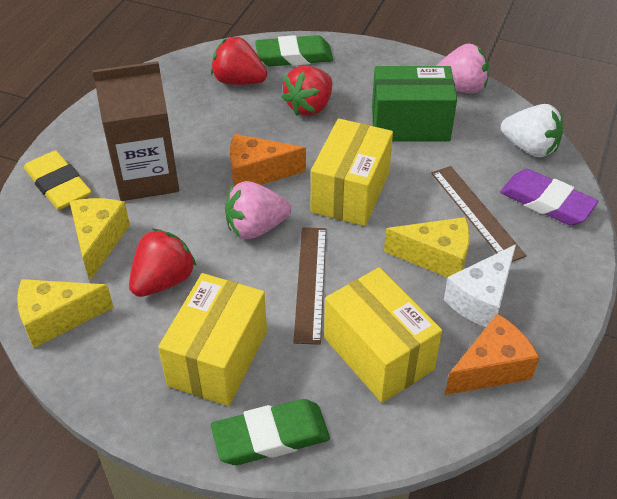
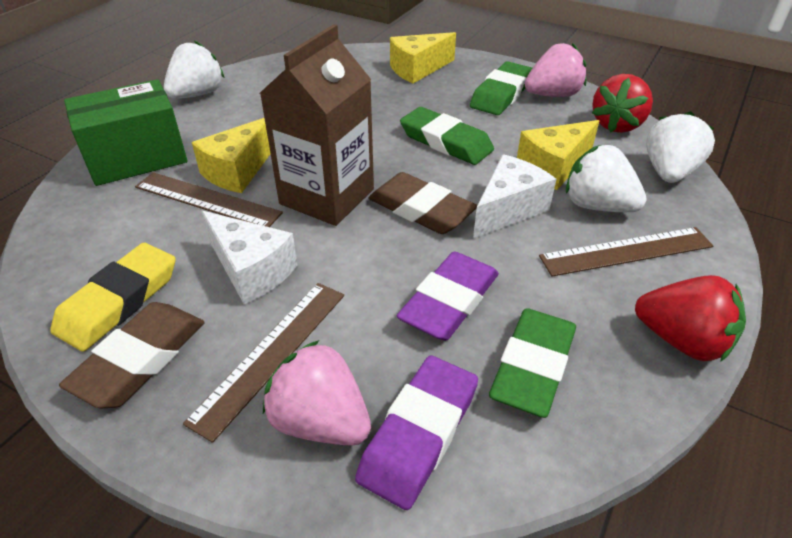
brown eraser: none = 0 -> [59,302,205,408] [368,172,477,234] = 2
brown ruler: [293,227,326,345] [431,166,527,262] = 2 -> [135,172,283,227] [183,283,344,443] [539,227,713,277] = 3
green eraser: [211,399,330,465] [255,35,333,66] = 2 -> [400,107,494,165] [470,61,532,115] [489,308,576,418] = 3
orange cheese: [230,134,306,186] [445,314,540,395] = 2 -> none = 0
purple eraser: [500,169,599,225] = 1 -> [355,356,478,510] [397,251,499,341] = 2
red strawberry: [129,229,196,297] [211,36,267,85] [281,66,332,116] = 3 -> [592,74,653,133] [635,275,746,362] = 2
white cheese: [444,244,516,327] = 1 -> [201,210,298,304] [473,154,556,239] = 2
white strawberry: [501,104,563,157] = 1 -> [164,40,225,99] [566,145,647,212] [646,111,715,183] = 3
yellow box: [158,273,267,406] [311,118,393,226] [324,267,442,403] = 3 -> none = 0

